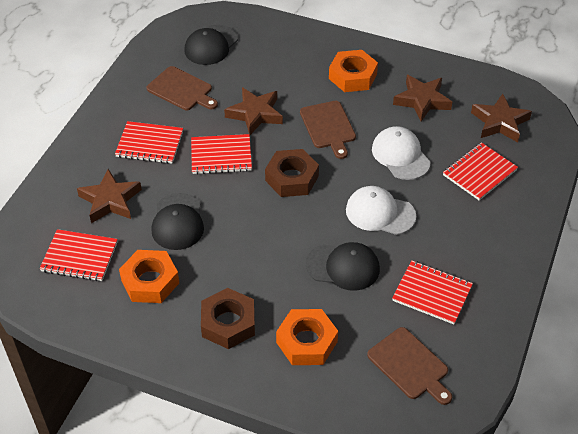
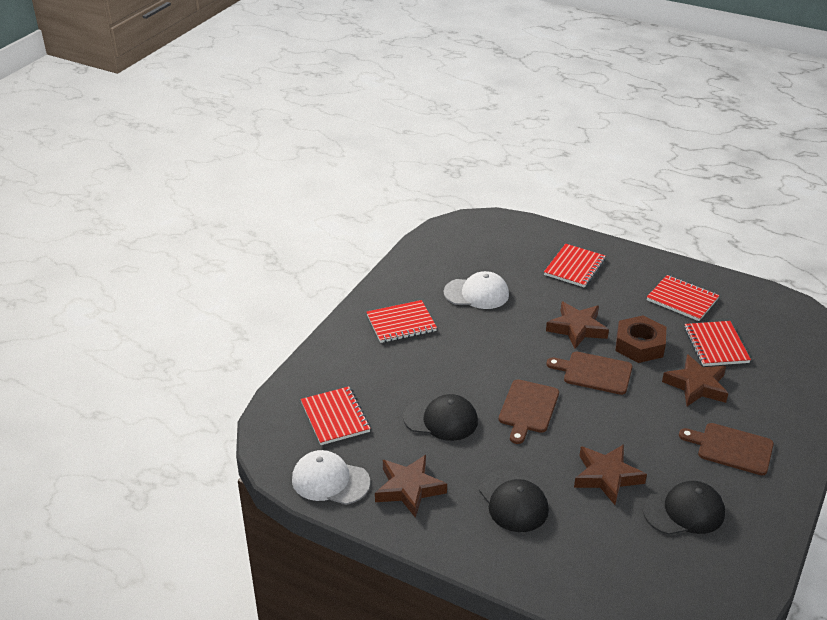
brown nut: [201,288,255,349] [265,149,319,197] = 2 -> [615,316,666,363] = 1
orange nut: [119,250,179,303] [276,309,338,365] [329,50,378,92] = 3 -> none = 0

